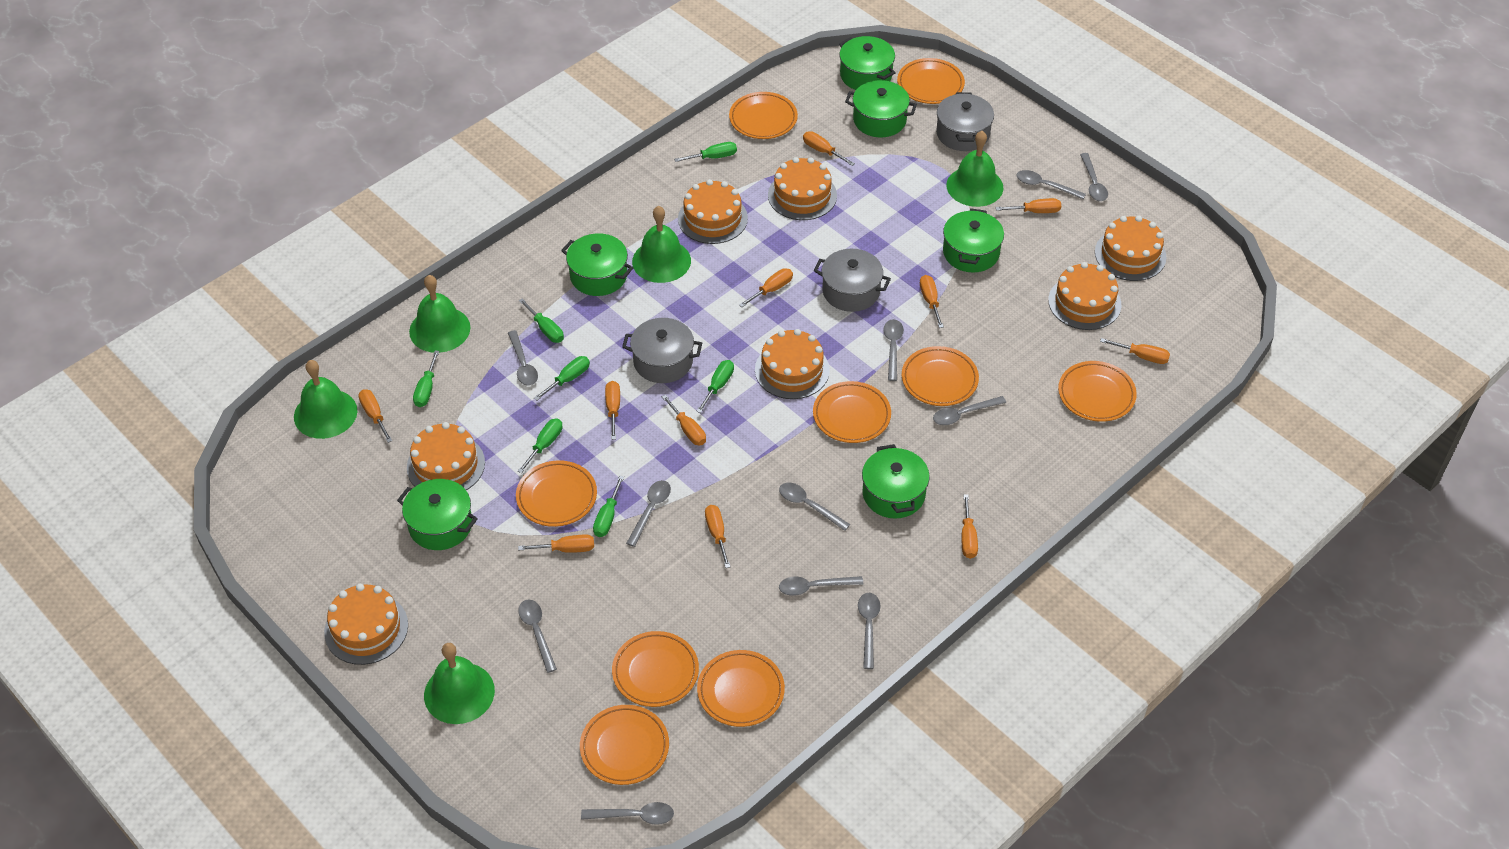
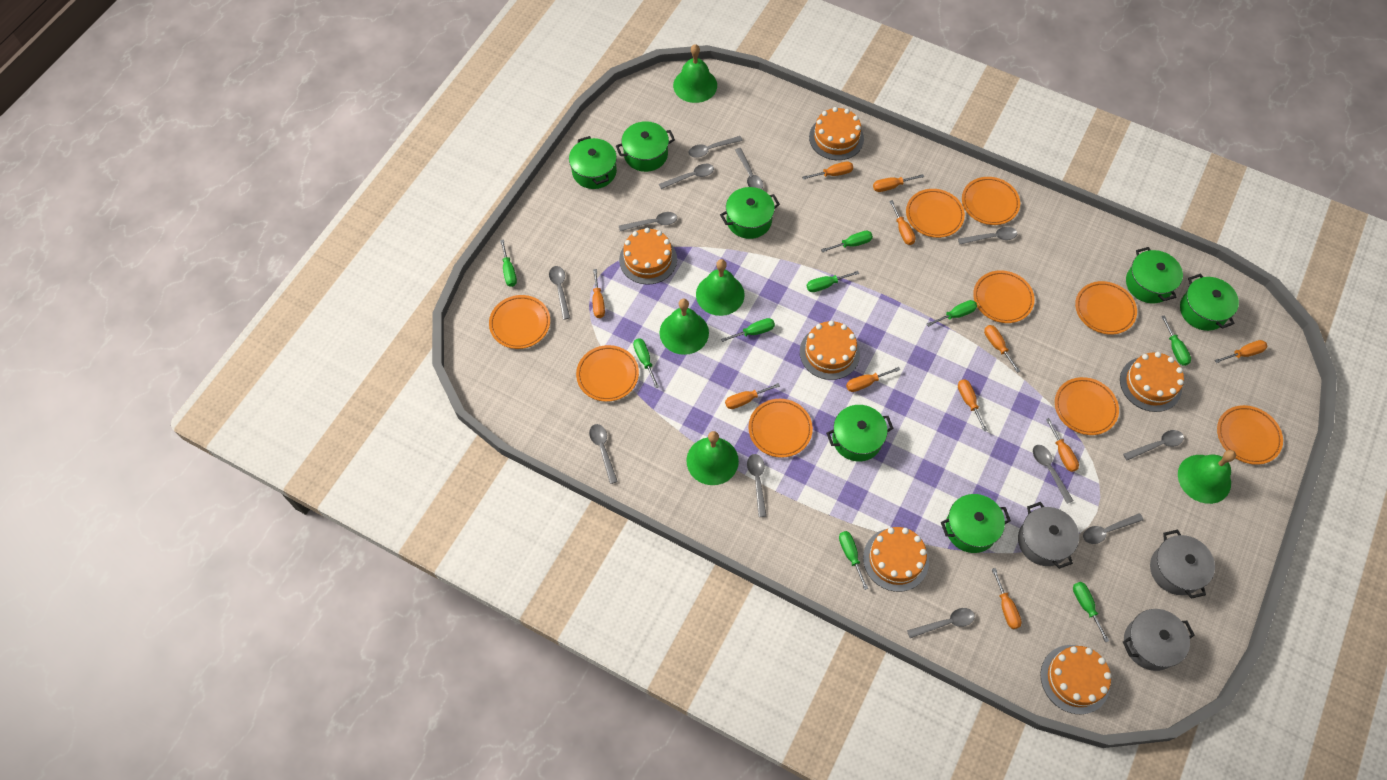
green pot: [397,479,478,550] [561,233,633,296] [839,36,896,90] [845,80,917,137] [862,444,930,519] [943,208,1004,272] = 6 -> [569,136,617,189] [616,121,675,172] [720,187,780,239] [826,405,894,461] [941,494,1011,553] [1126,247,1183,303] [1180,274,1239,331] = 7
green screwdriver: [413,350,439,407] [518,419,562,473] [519,298,564,343] [534,356,590,400] [593,476,624,537] [674,142,737,162] [696,360,734,413] = 7 -> [500,239,517,287] [633,338,659,388] [721,318,775,342] [807,271,859,292] [821,231,873,252] [839,531,868,590] [926,300,977,327] [1073,582,1109,642] [1161,315,1191,366] = 9
grey spoon: [508,330,538,386] [518,600,557,673] [581,802,674,825] [626,480,671,547] [779,483,850,531] [779,576,864,596] [858,593,881,669] [883,319,904,381] [933,396,1006,425] [1016,170,1086,199] [1080,153,1108,201] = 11 -> [549,266,570,320] [589,424,618,484] [619,212,677,231] [659,164,714,189] [688,136,743,158] [735,148,763,190] [747,454,766,517] [907,608,975,638] [958,227,1017,244] [1033,445,1073,504] [1083,513,1144,544] [1123,430,1184,460] = 12
orange cake: [324,584,408,665] [407,422,485,490] [678,179,748,244] [755,329,830,399] [768,157,837,220] [1048,262,1121,330] [1095,216,1167,281] = 7 -> [619,228,677,285] [800,320,860,380] [809,107,864,160] [863,527,929,592] [1040,645,1111,715] [1120,352,1184,412] = 6

